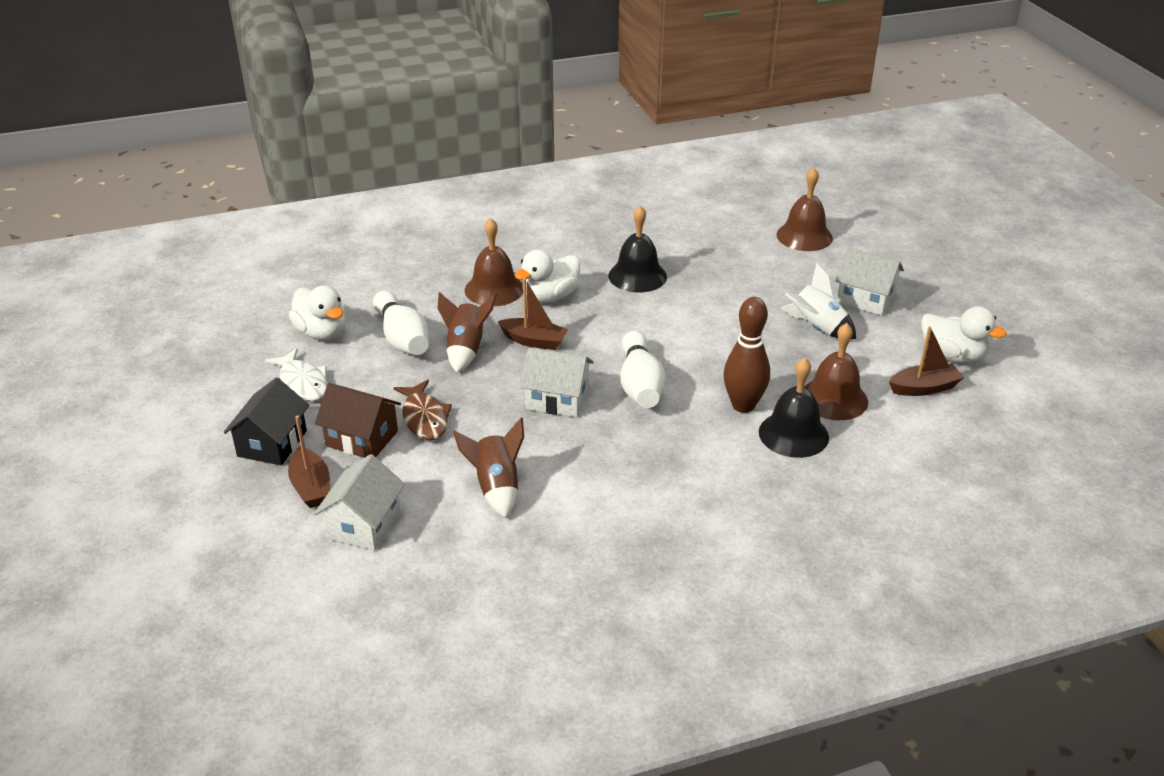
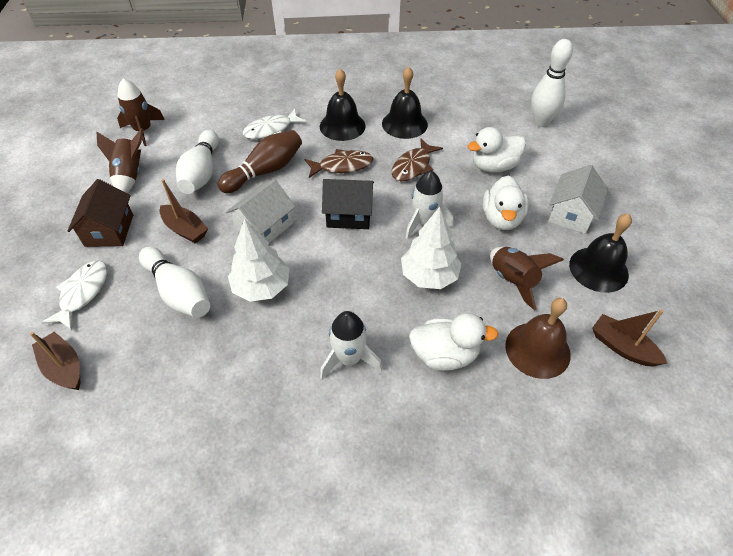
black bell: [608,205,667,292] [759,357,829,458] = 2 -> [320,69,366,141] [382,66,428,139] [569,213,632,293] = 3
brown bell: [465,218,523,306] [776,167,833,251] [804,323,868,420] = 3 -> [505,298,571,379] = 1
brown fish: [394,380,452,440] = 1 -> [305,149,373,178] [391,139,443,182] = 2
brown rocket: [437,292,497,372] [453,418,524,518] = 2 -> [96,128,143,193] [117,78,165,146] [490,247,564,311] = 3
white bowling pin: [373,290,429,355] [620,331,666,408] = 2 -> [139,247,210,318] [176,130,219,194] [531,39,573,127] = 3
white fish: [265,348,328,401] = 1 -> [41,261,107,330] [242,109,307,139] = 2
white house: [314,454,405,551] [520,348,594,418] [835,247,904,316] = 3 -> [226,179,295,243] [548,165,608,234] = 2
white rocket: [781,263,856,339] = 1 -> [320,311,382,379] [406,171,454,239] = 2
white tree: none = 0 -> [228,219,290,302] [401,207,462,289] = 2

